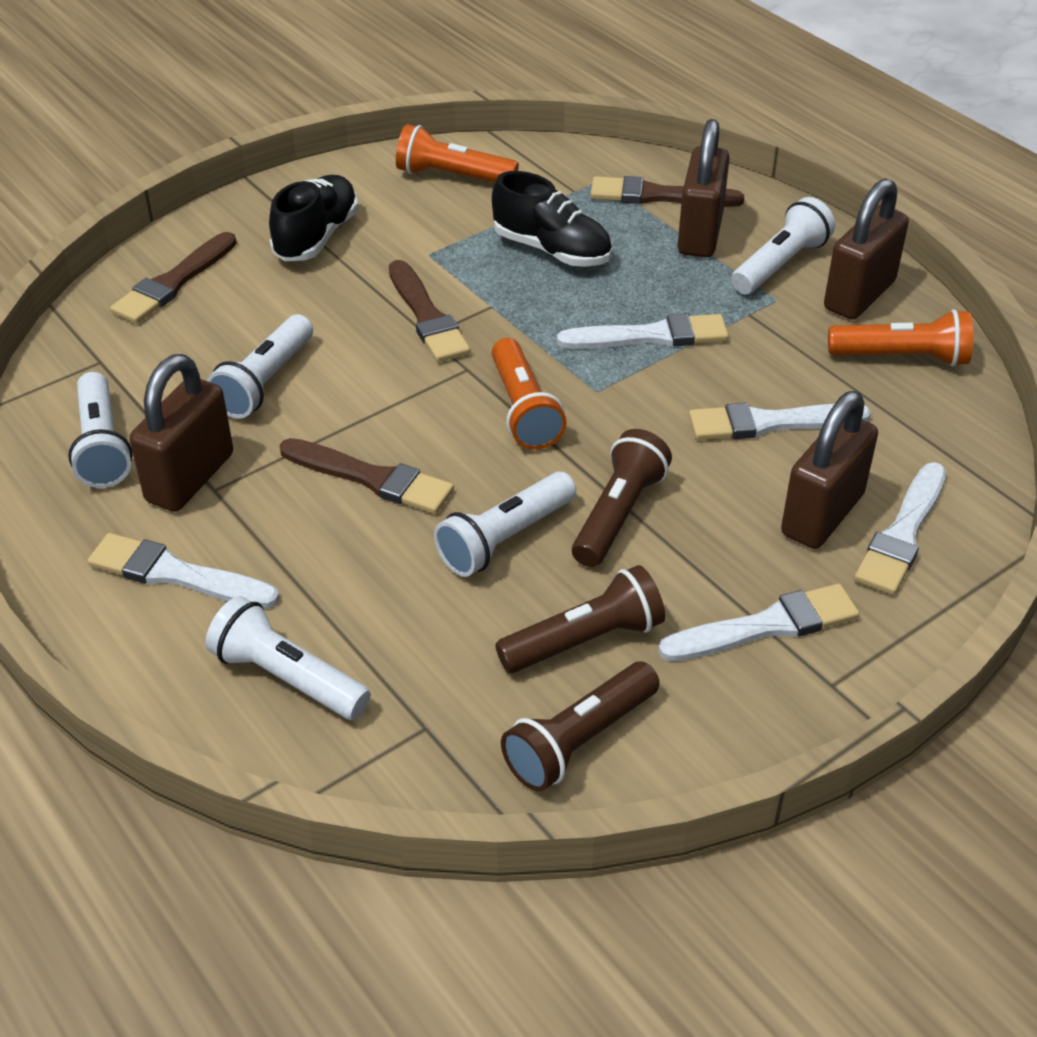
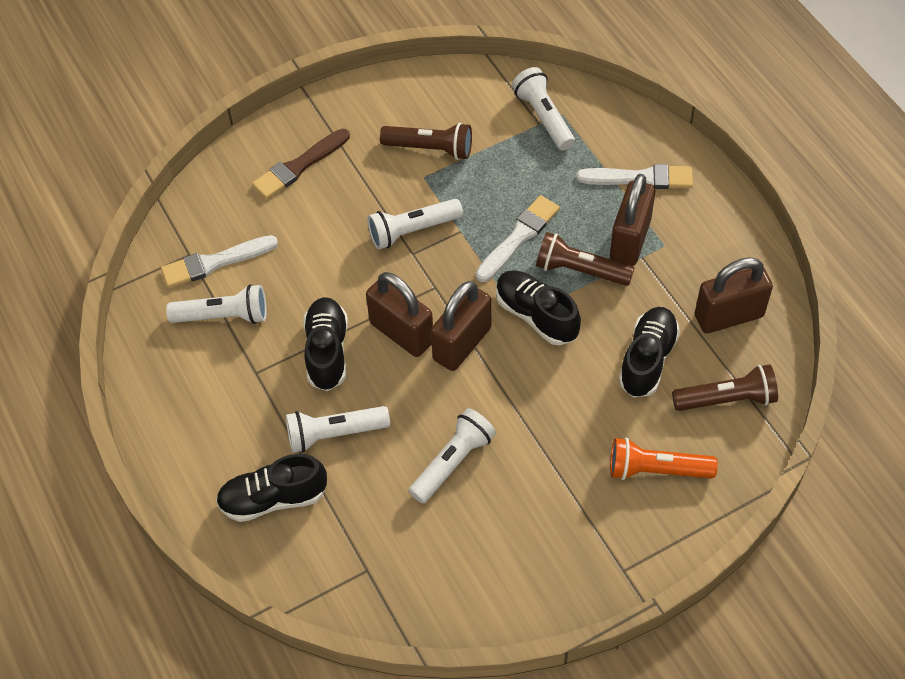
black shoe: [269,175,359,261] [492,171,612,267] = 2 -> [216,454,327,522] [303,297,348,391] [496,270,581,345] [619,307,680,397] = 4
brown brush: [110,232,237,324] [280,438,454,514] [389,260,471,362] [591,176,744,207] = 4 -> [252,129,350,199] = 1
orange flashlight: [396,124,519,182] [491,338,567,450] [828,309,973,366] = 3 -> [610,437,718,480] = 1
white brush: [88,533,280,609] [557,313,729,349] [658,583,860,661] [689,403,871,440] [854,462,946,595] = 5 -> [161,235,278,288] [476,195,560,282] [576,164,693,189] = 3

